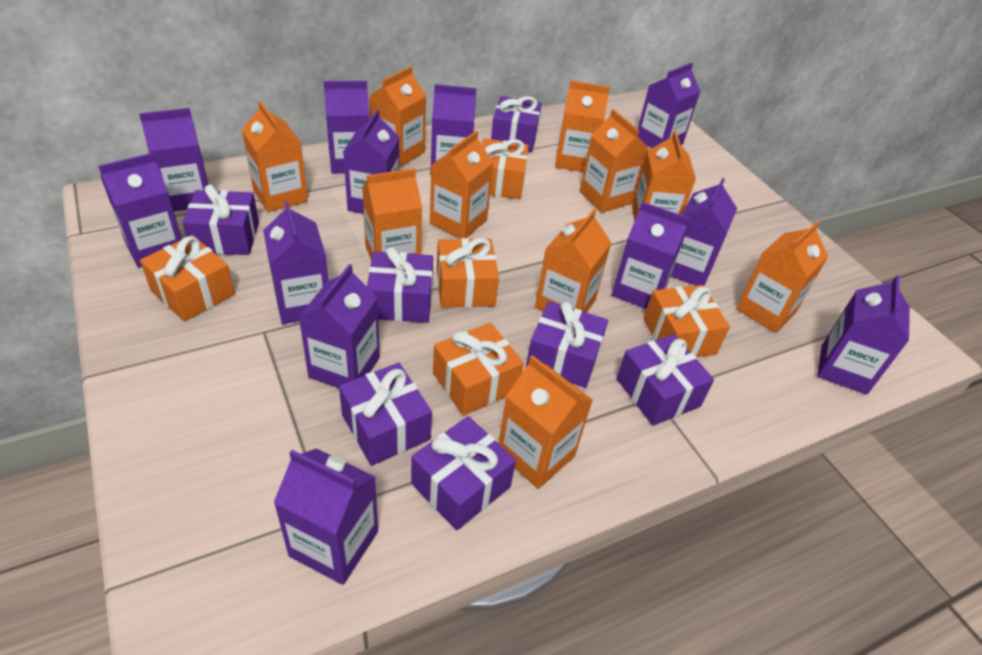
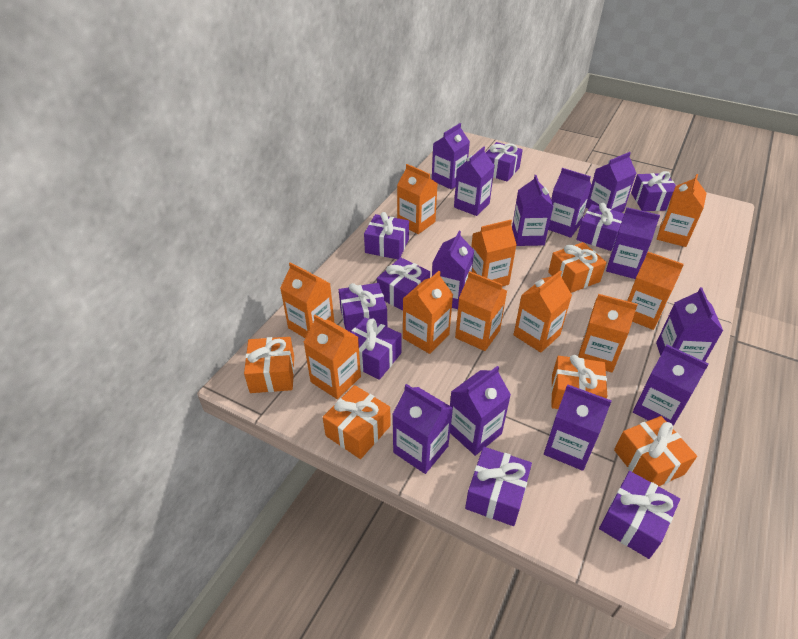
purple gift: [183,184,259,255] [339,363,432,466] [367,247,433,323] [411,416,516,531] [491,96,542,152] [526,301,608,388] [616,334,714,426] = 7 -> [339,283,387,332] [351,317,401,380] [364,212,409,259] [377,258,430,311] [465,447,532,526] [486,142,523,182] [576,203,624,251] [599,471,680,559] [631,171,676,211] = 9

